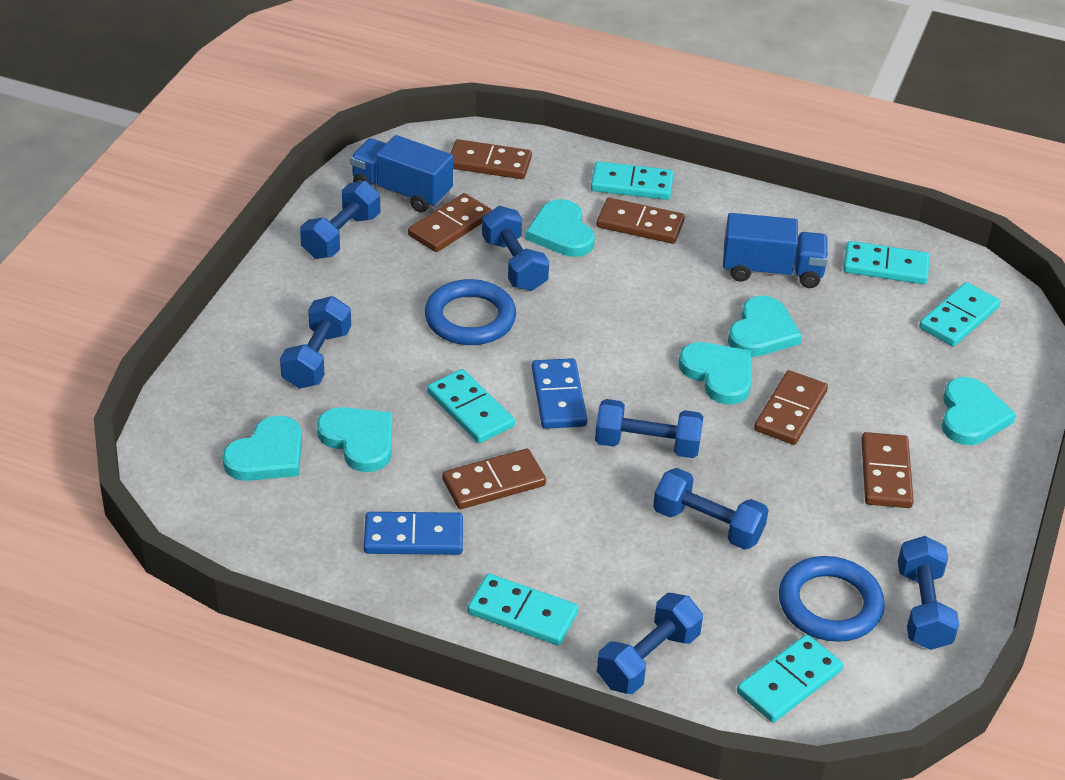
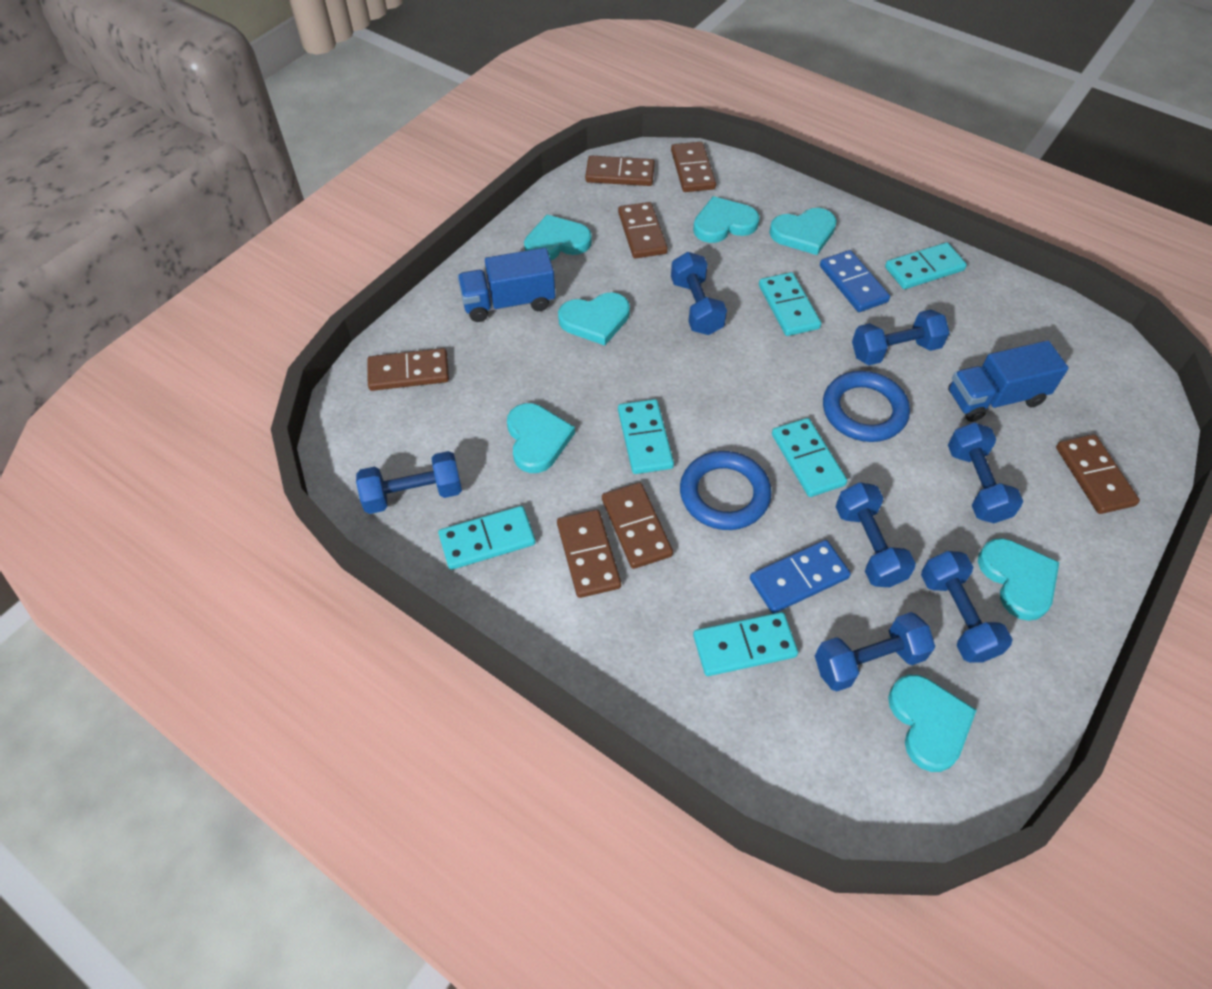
brown domino: [408,193,492,252] [442,449,546,509] [450,139,532,179] [597,198,685,244] [754,370,828,445] [861,432,914,508] = 6 -> [367,348,449,391] [557,509,621,598] [585,156,655,186] [602,482,673,569] [618,202,668,258] [671,142,716,192] [1056,434,1140,514] = 7
turquoise heart: [222,415,302,481] [317,407,392,472] [526,199,595,257] [679,342,751,404] [728,296,802,357] [942,377,1016,445] = 6 -> [507,403,575,473] [524,215,592,260] [558,293,630,346] [693,196,760,243] [769,208,837,255] [888,675,977,772] [978,538,1059,621] = 7

